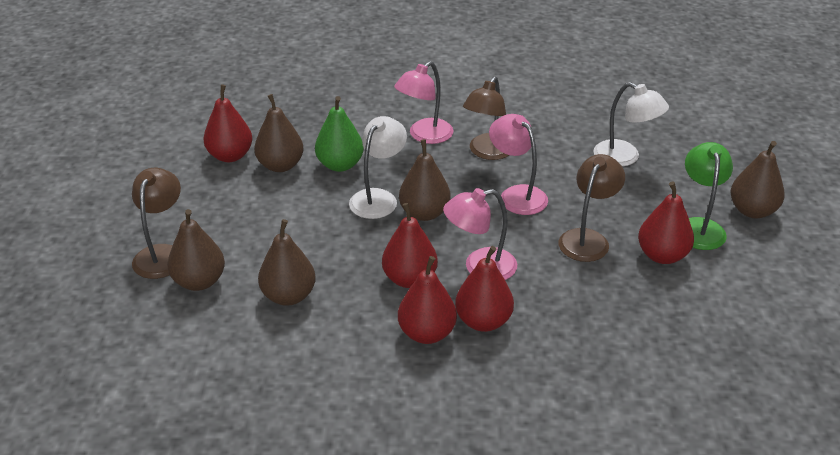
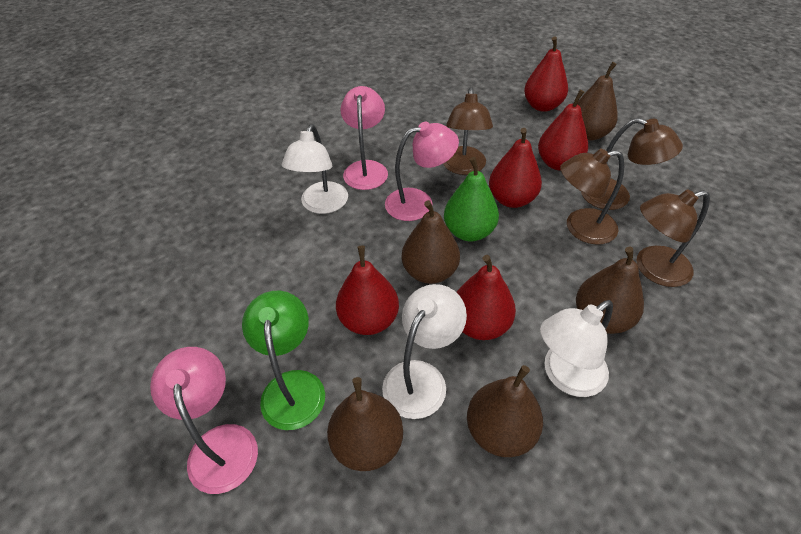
brown lamp: [132,168,181,279] [463,77,509,160] [558,154,625,262] = 3 -> [443,88,493,175] [560,149,624,245] [581,118,683,210] [636,189,710,287] = 4
white lamp: [349,116,407,219] [594,82,669,167] = 2 -> [282,124,348,214] [382,284,467,419] [540,300,613,397] = 3

